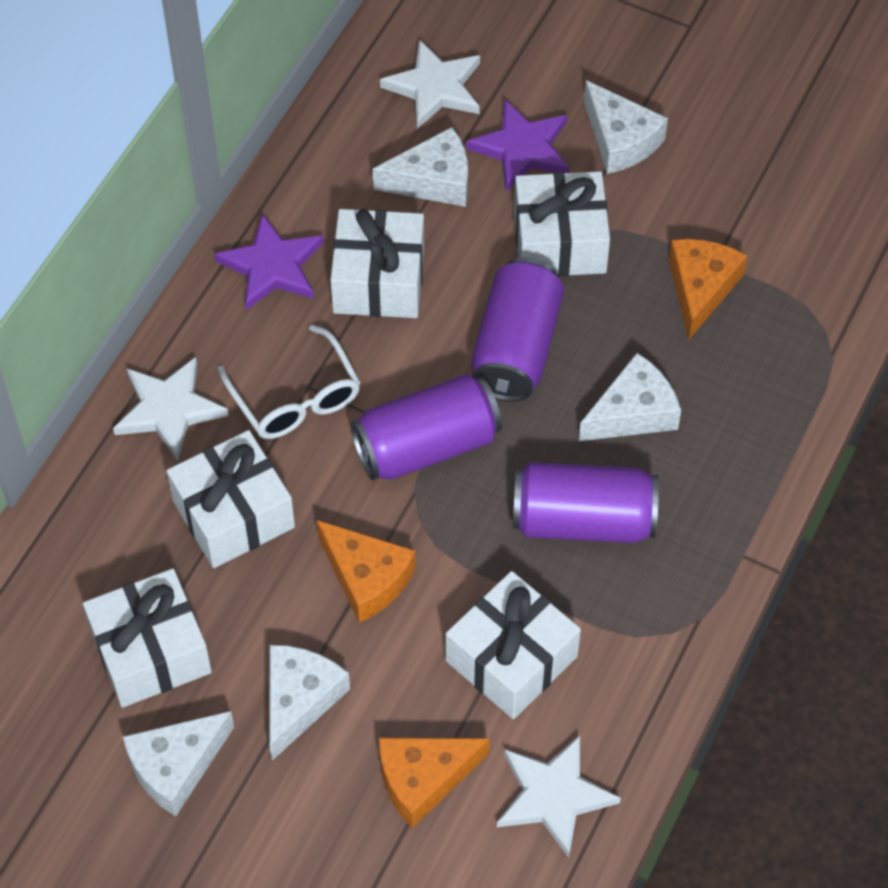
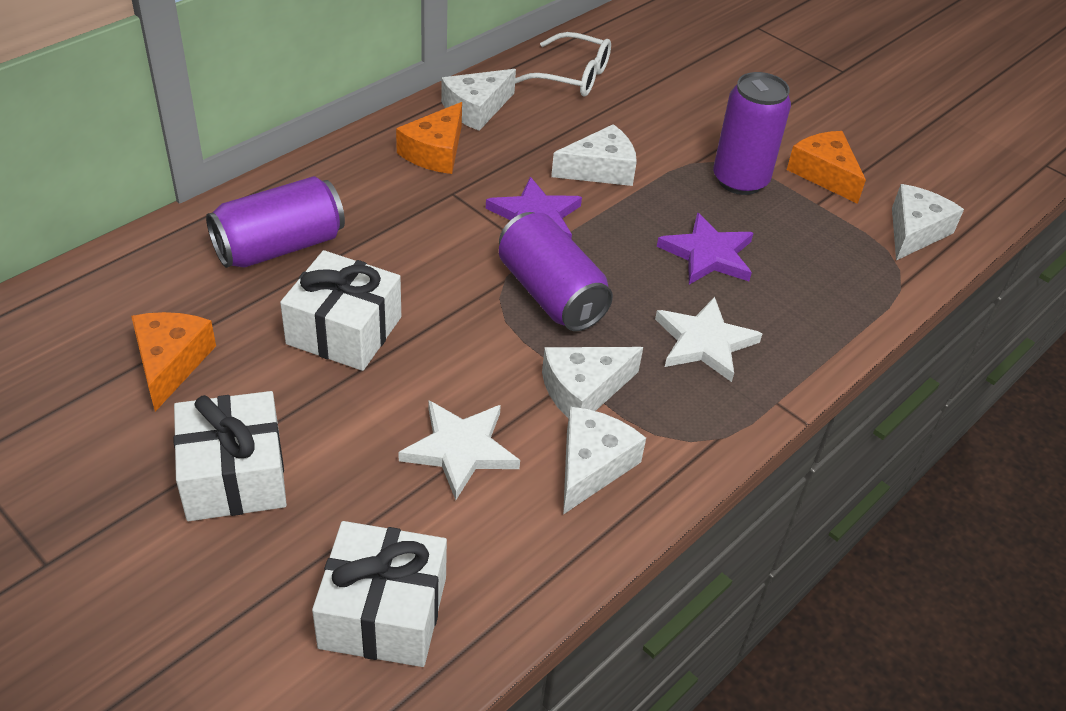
white gift: [83,568,212,708] [167,430,295,568] [330,209,424,318] [446,571,581,719] [514,171,610,277] = 5 -> [174,391,287,521] [280,250,401,371] [312,521,447,667] = 3
white star: [113,357,229,461] [380,39,480,129] [497,735,621,858] = 3 -> [398,401,520,500] [655,297,762,382] = 2

